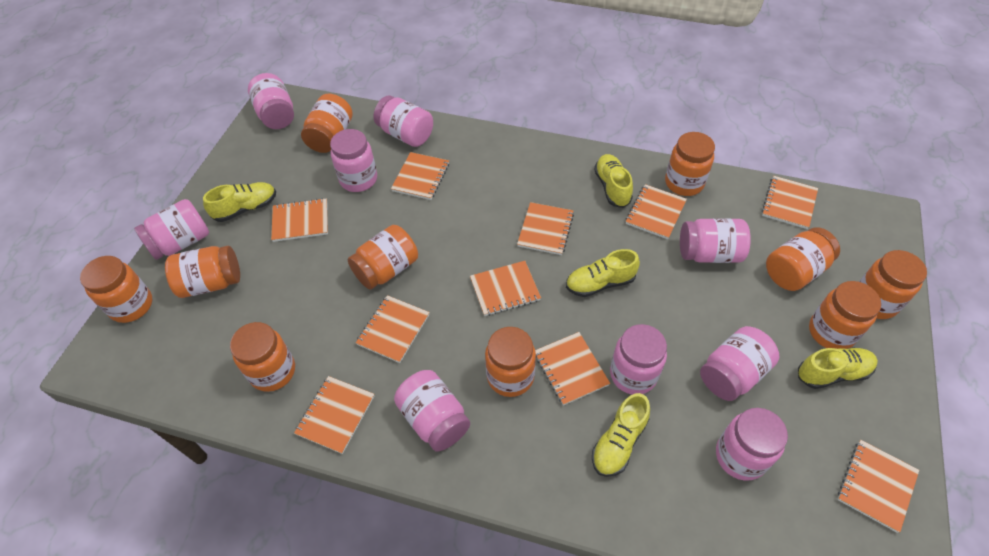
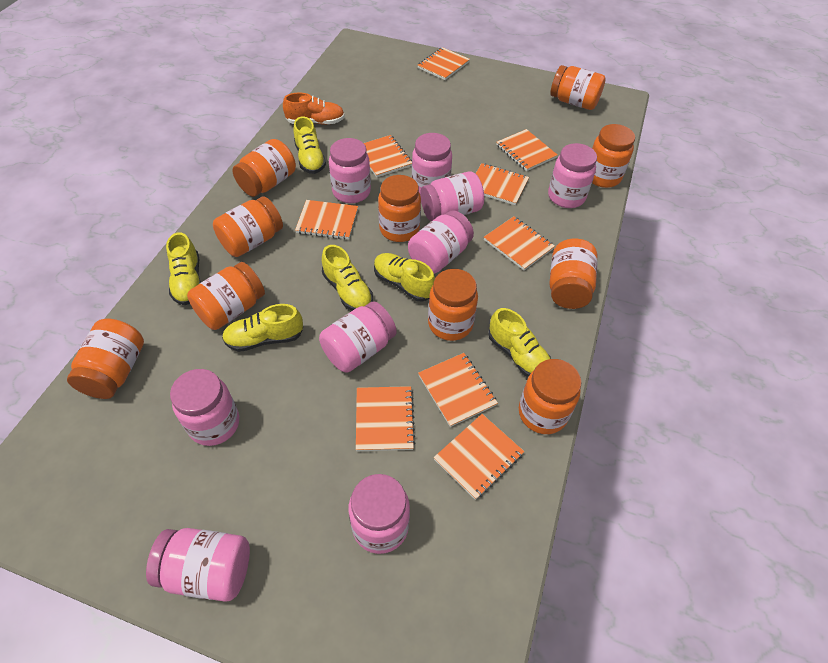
orange notebook: [271,198,328,242] [294,376,374,454] [356,295,430,363] [391,152,449,200] [470,261,541,316] [517,202,574,255] [535,332,610,406] [626,184,687,239] [762,176,818,229] [838,440,919,533] = 10 -> [295,200,358,240] [356,386,415,451] [364,135,412,177] [417,47,470,80] [418,353,498,427] [434,414,524,500] [476,163,529,205] [484,216,555,270] [496,129,557,171] = 9
orange shoe: none = 0 -> [283,93,345,125] = 1
yellow shoe: [203,182,276,222] [566,249,640,297] [592,393,650,477] [594,154,633,208] [798,347,878,389] = 5 -> [166,232,201,305] [222,304,303,352] [293,117,326,174] [322,245,373,311] [374,253,435,302] [488,308,551,377] = 6

